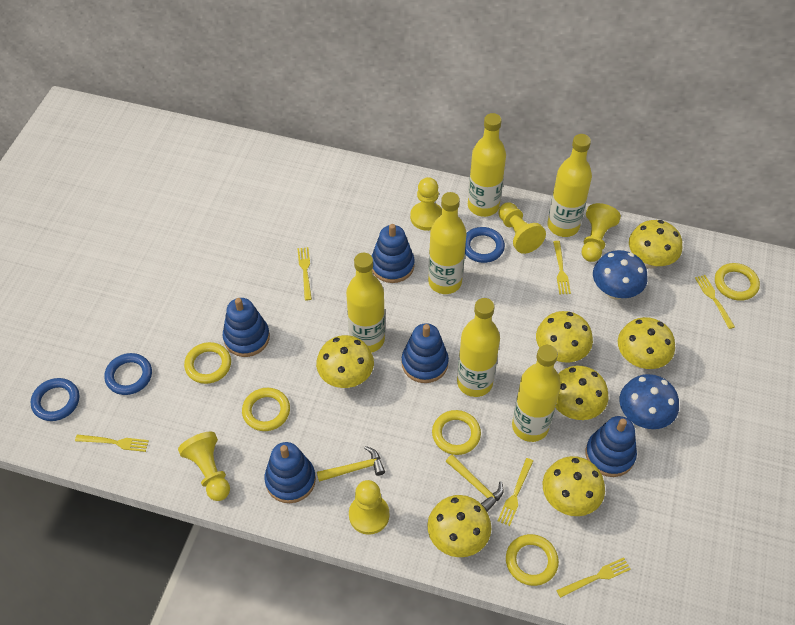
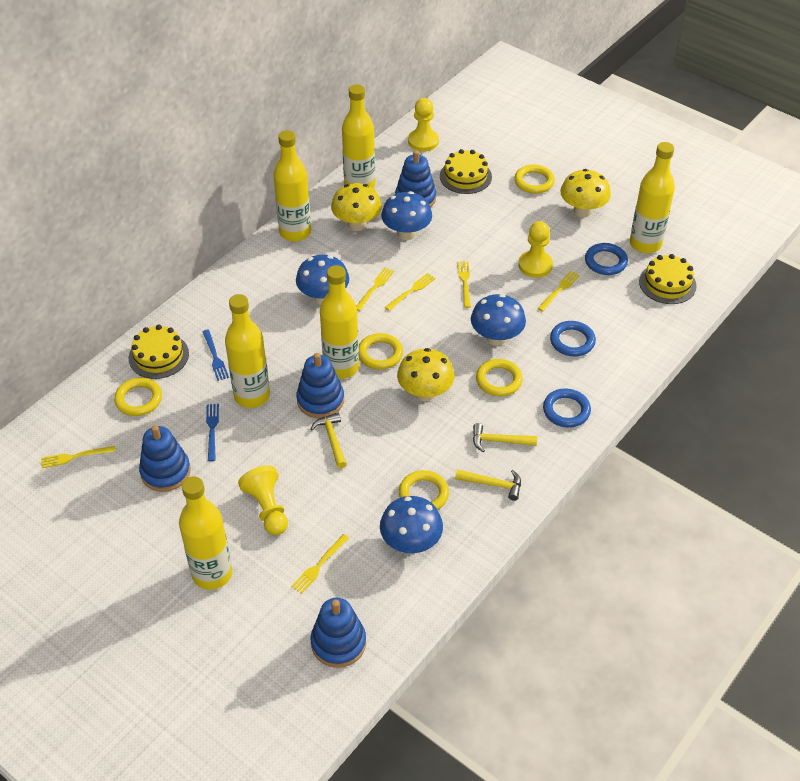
blue fork: none = 0 -> [202,329,229,381] [206,404,219,461] = 2
blue mushroom: [593,250,647,300] [619,374,679,429] = 2 -> [296,255,349,304] [380,496,443,553] [381,191,432,240] [471,294,526,346] = 4
blue stacking toy: [223,298,270,357] [264,442,316,503] [372,224,415,283] [402,323,449,383] [585,416,637,477] = 5 -> [139,425,191,492] [296,353,344,418] [311,598,366,668] [395,150,436,208] = 4
yellow cake: none = 0 -> [129,325,189,379] [440,149,492,194] [639,254,697,304] = 3
yellow hammer: [317,446,385,482] [446,455,504,512] = 2 -> [311,413,347,469] [455,469,521,501] [473,423,537,452] = 3
yellow mushroom: [316,335,374,388] [427,495,491,557] [536,311,593,363] [543,456,605,516] [555,366,609,420] [618,317,675,369] [629,220,682,269] = 7 -> [331,183,382,231] [397,348,455,402] [560,169,611,217] = 3
yellow pawn: [178,432,230,501] [349,480,389,535] [410,177,442,231] [498,203,546,254] [582,203,621,262] = 5 -> [238,466,288,535] [408,98,439,152] [519,221,553,278] = 3

